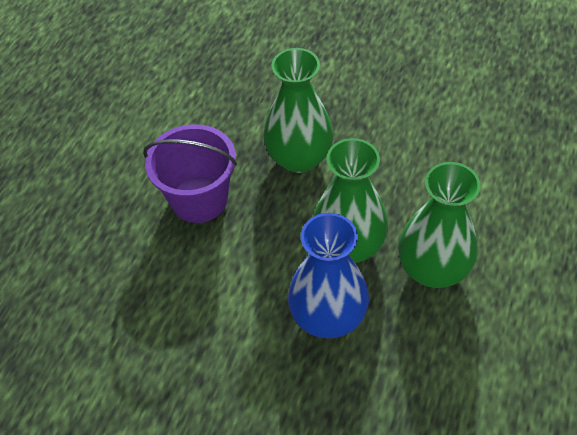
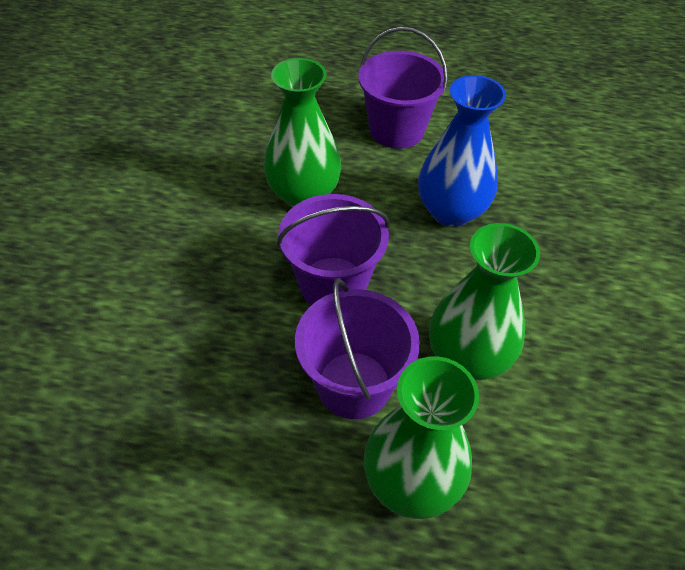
purple bucket: [143,124,237,223] = 1 -> [277,194,390,305] [295,278,420,419] [358,27,448,149] = 3

